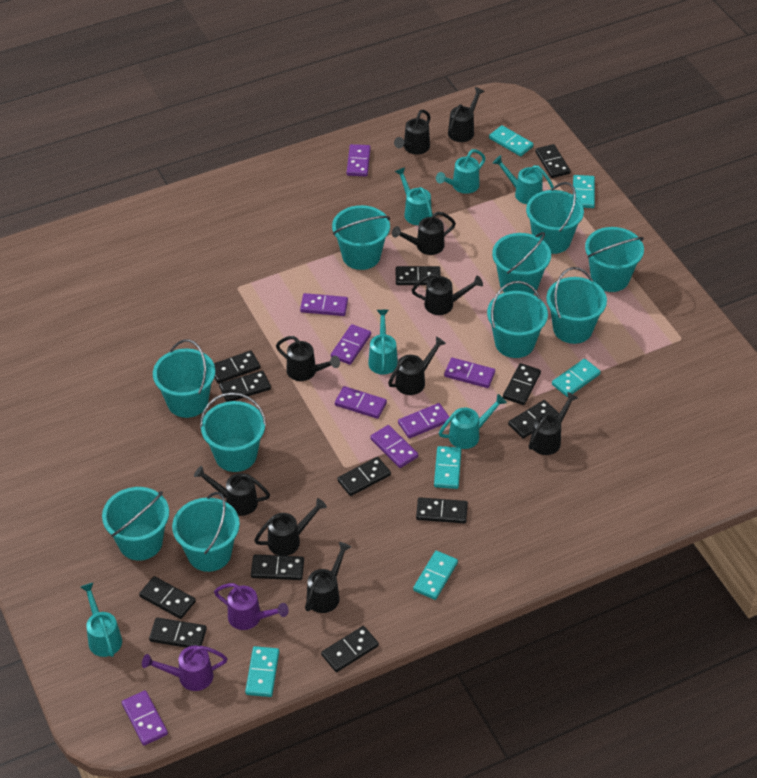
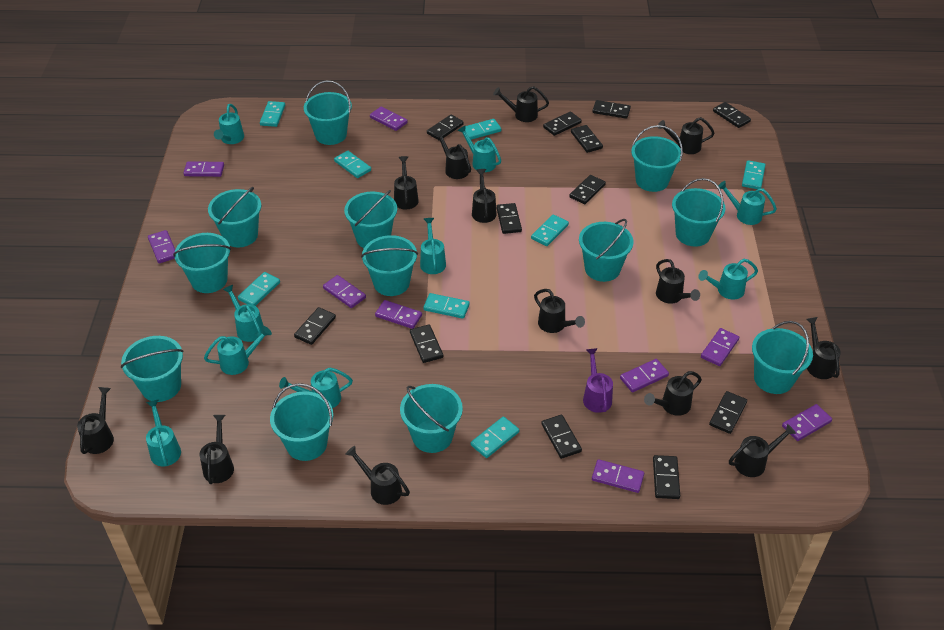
black watering can: [194,466,270,516] [254,498,327,556] [276,336,340,381] [305,542,351,613] [388,336,446,395] [392,211,456,255] [394,110,430,154] [412,273,483,315] [448,87,485,142] [529,392,578,455] = 10 -> [77,387,114,454] [200,415,234,484] [345,446,410,505] [394,156,419,209] [434,130,471,179] [472,169,497,223] [493,86,549,122] [534,289,585,333] [644,371,702,416] [656,259,700,304] [657,117,715,154] [729,424,796,477] [806,317,841,379] = 13
purple domino: [122,690,168,745] [300,293,348,316] [331,324,371,365] [335,386,387,419] [347,144,371,176] [370,425,418,468] [398,403,449,438] [444,358,495,388] = 8 -> [148,230,175,263] [183,161,224,177] [323,275,366,308] [370,107,408,131] [375,300,422,329] [592,459,644,493] [620,359,669,392] [701,328,739,366] [782,404,832,441] = 9
purple watering can: [142,646,227,691] [214,583,289,630] = 2 -> [583,348,613,413] = 1
turquoise bucket: [102,487,169,561] [153,340,215,418] [172,492,240,572] [200,392,266,472] [332,205,390,270] [487,281,548,358] [492,232,551,294] [526,182,584,254] [546,267,607,344] [585,227,644,292] = 10 -> [121,336,184,402] [173,233,231,293] [208,187,261,247] [270,383,333,461] [304,80,352,145] [344,190,397,248] [361,235,418,296] [400,384,463,453] [579,219,633,282] [631,125,683,192] [672,178,725,247] [752,321,813,394] = 12
turquoise domino: [245,646,279,697] [413,551,458,600] [434,446,461,489] [489,125,533,156] [552,359,601,397] [573,175,595,208] = 6 -> [238,272,280,306] [260,101,285,127] [334,151,371,178] [423,293,470,319] [465,119,501,140] [471,417,519,458] [531,214,569,246] [742,160,766,189] = 8
turquoise watering can: [81,582,122,657] [368,310,398,375] [395,167,432,225] [436,149,486,194] [439,394,507,449] [493,155,554,204] = 6 -> [146,399,181,466] [204,326,272,375] [214,104,244,144] [223,285,264,342] [279,368,353,408] [420,218,446,274] [457,125,501,172] [698,259,758,300] [718,181,777,225] = 9

